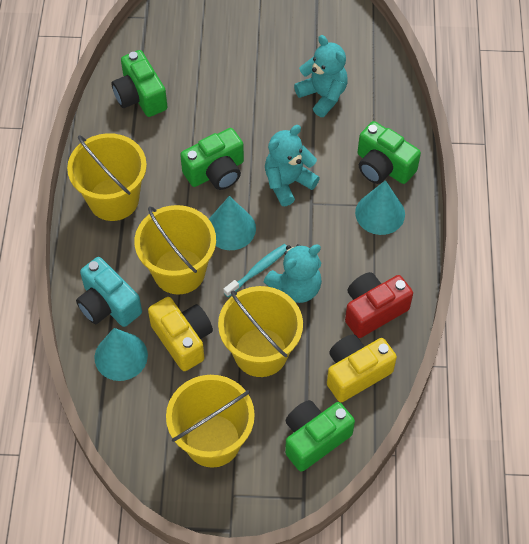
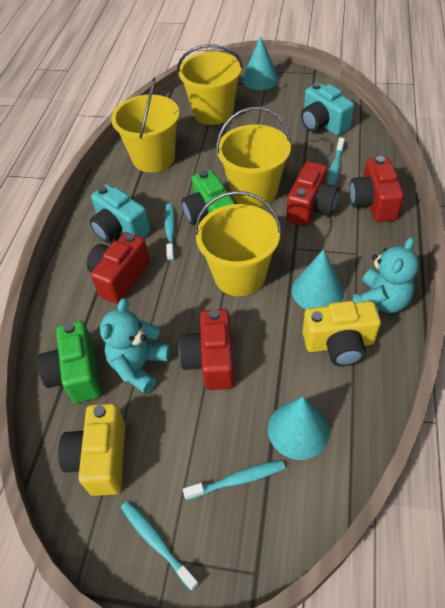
green camera: [111,50,167,117] [180,128,244,190] [285,400,355,472] [358,121,421,184] = 4 -> [37,321,101,403] [182,170,235,225] = 2
red camera: [345,272,413,338] = 1 -> [87,232,150,304] [179,309,234,390] [286,161,339,226] [349,156,404,222] = 4
turquoise camera: [76,257,142,327] = 1 -> [89,184,150,242] [301,82,354,136] = 2
turquoise teddy bear: [264,244,322,303] [265,125,320,206] [294,35,348,117] = 3 -> [100,298,170,394] [352,237,419,313] = 2
turquoise toothbrush: [223,244,287,297] = 1 -> [121,501,199,591] [165,203,175,261] [183,460,285,500] [327,138,345,185] = 4

